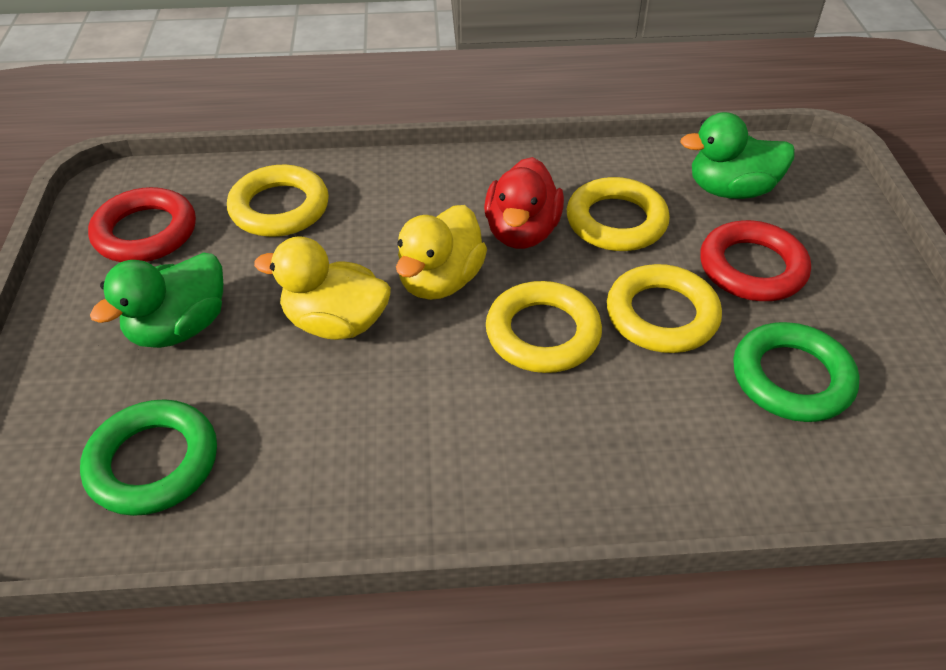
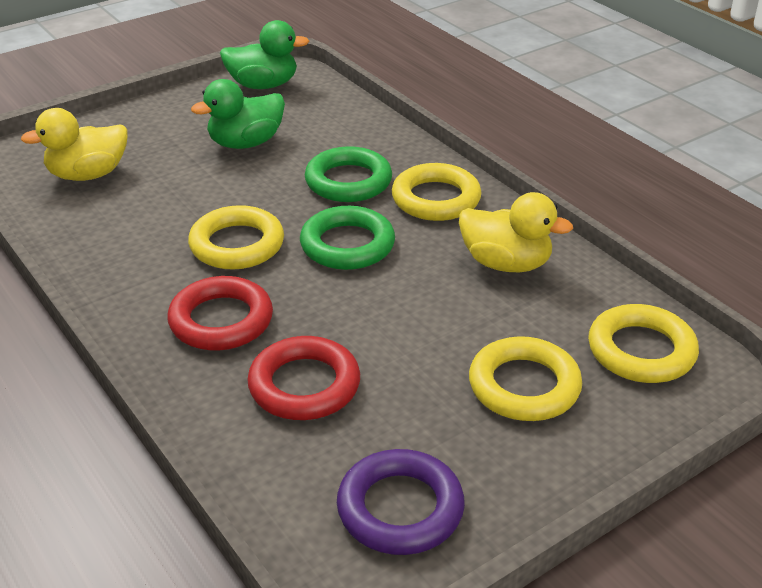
purple ring: none = 0 -> [337,449,465,555] = 1
red duck: [484,157,564,249] = 1 -> none = 0

